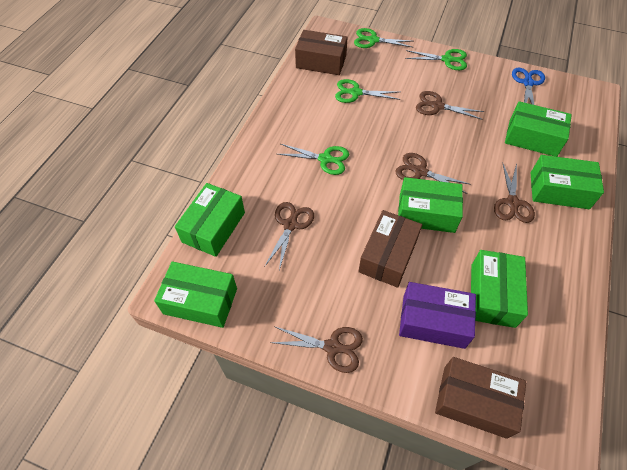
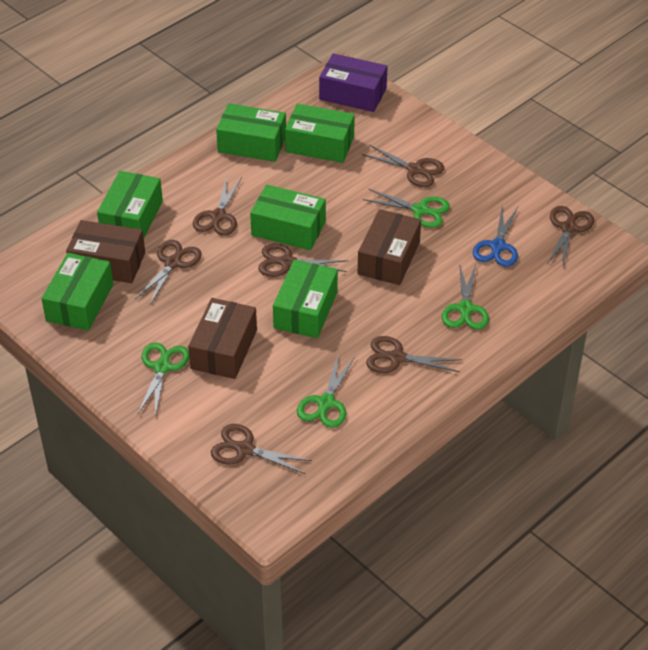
brown scissors: [264,202,314,270] [270,326,363,373] [396,153,471,194] [416,91,484,120] [494,162,535,223] = 5 -> [135,240,202,305] [193,177,242,236] [211,424,312,474] [258,243,349,277] [362,144,444,187] [366,336,462,373] [547,206,594,268] = 7

